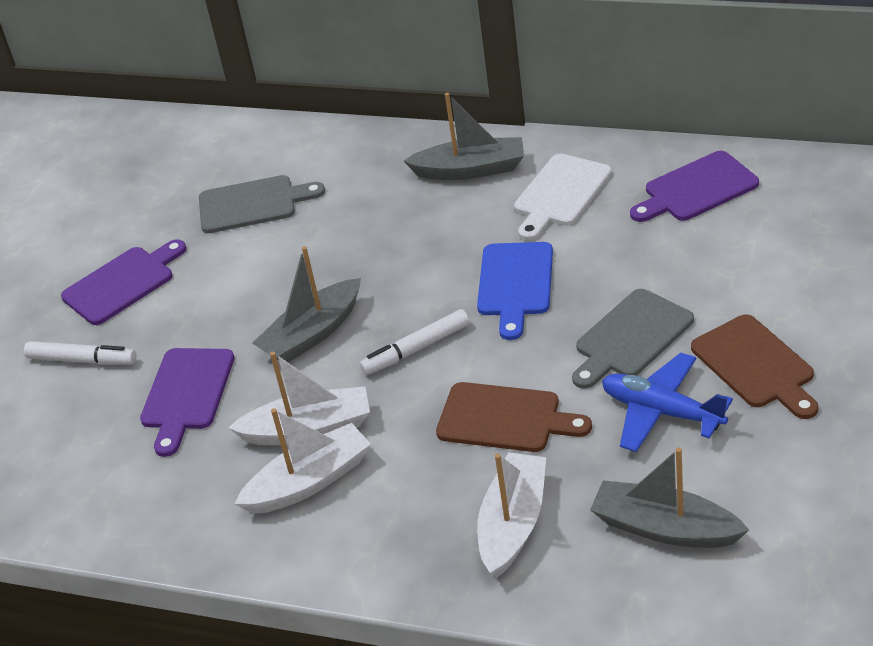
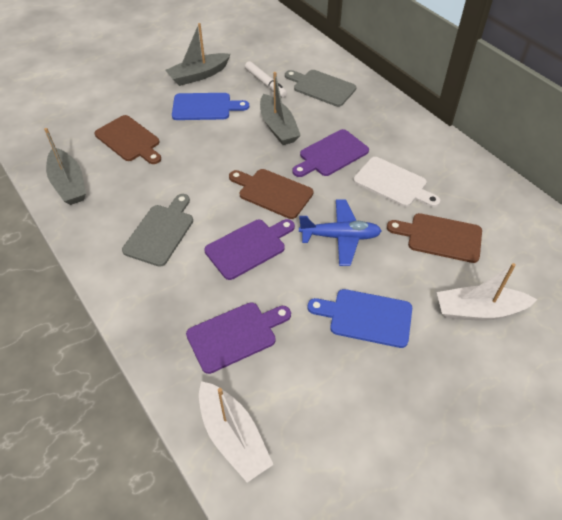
blue cutting board: [477,242,553,340] = 1 -> [172,93,249,120] [308,289,412,348] = 2
brown cutting board: [436,382,592,452] [691,314,818,419] = 2 -> [95,115,161,164] [229,169,313,219] [387,213,482,263] = 3
white boat: [228,352,370,445] [235,408,371,514] [477,453,546,578] = 3 -> [199,381,273,482] [437,263,537,320] = 2
white marker: [24,341,136,365] [360,309,470,375] = 2 -> [245,61,287,98] = 1

